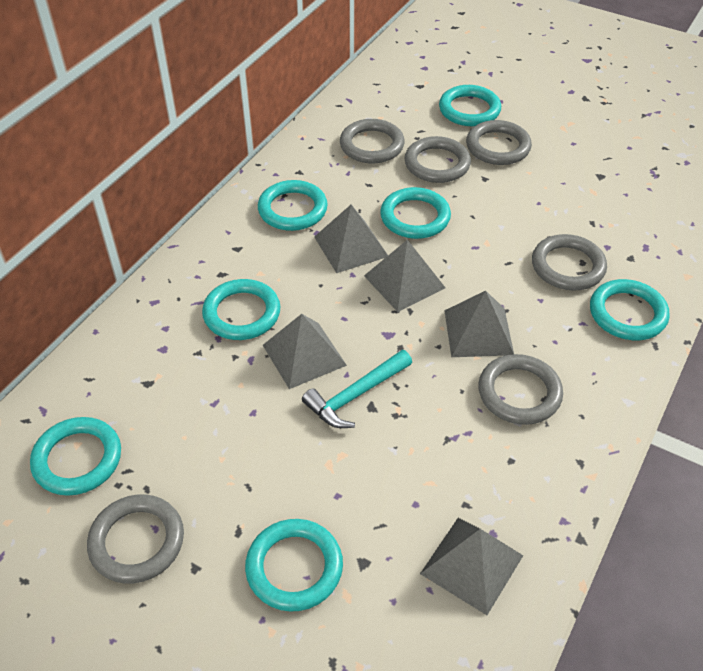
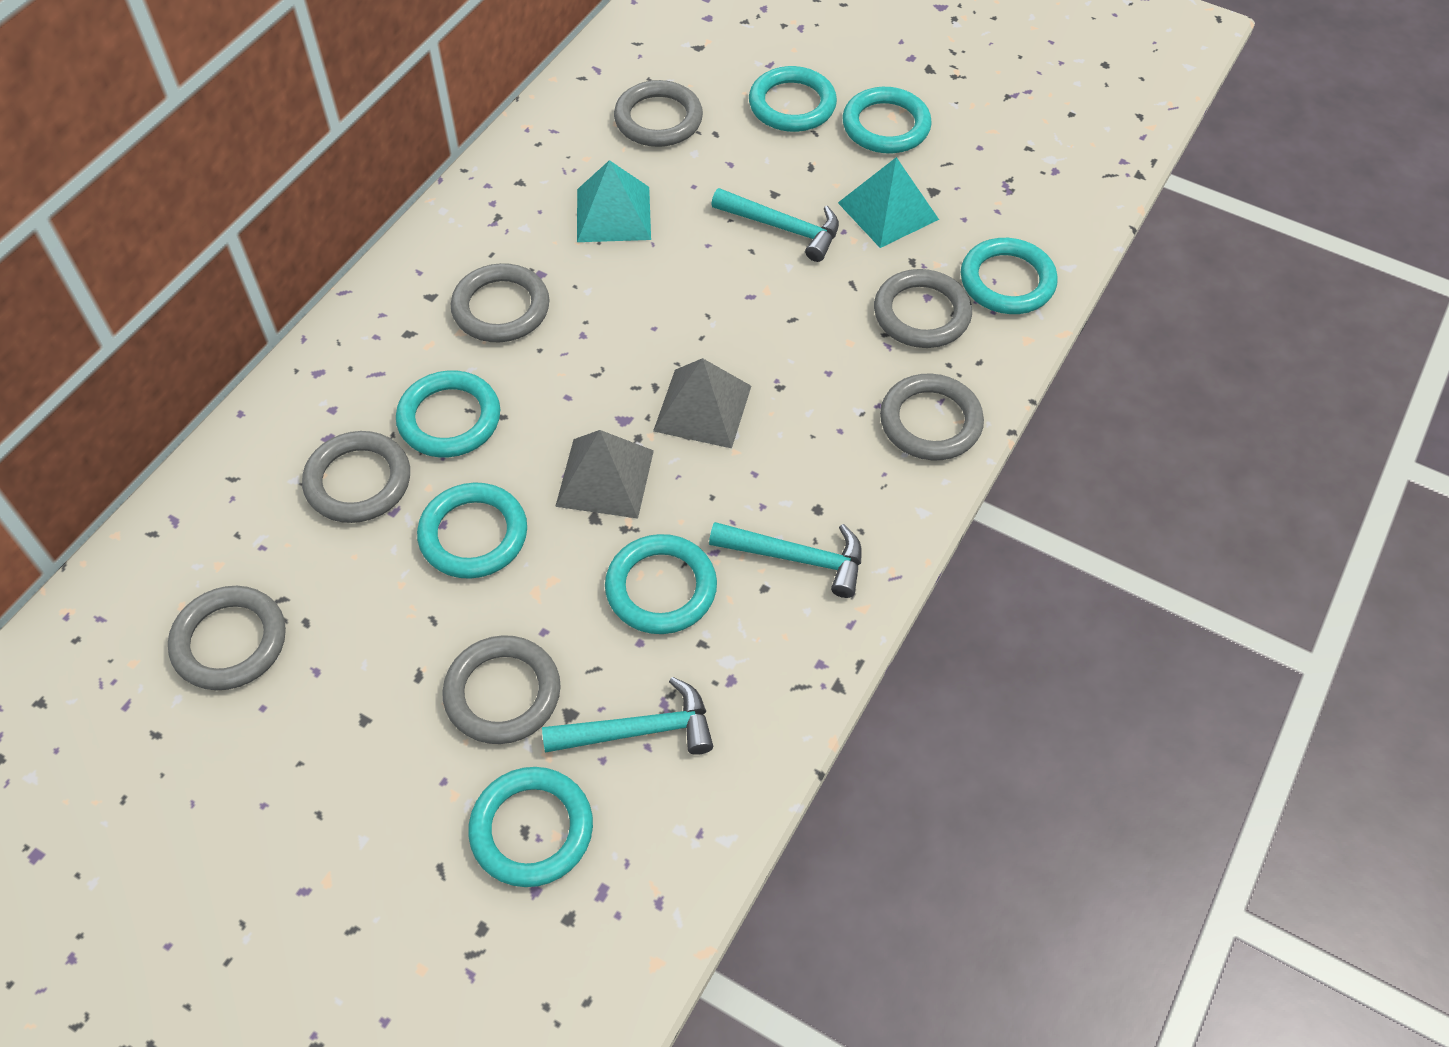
grey pyramid: [263,314,347,389] [314,205,388,273] [364,240,445,312] [420,518,523,615] [444,291,514,357] = 5 -> [555,430,654,519] [653,358,751,448] = 2
grey ring: [87,494,184,584] [340,119,404,163] [404,136,471,183] [466,120,532,165] [478,354,563,425] [532,234,607,291] = 6 -> [168,586,286,690] [302,431,410,523] [442,635,561,744] [451,263,550,342] [614,80,703,147] [874,269,972,348] [880,374,984,461] = 7
turquoise hammer: [302,350,412,428] = 1 -> [542,677,713,755] [709,522,862,598] [711,188,839,262] = 3
turquoise pyramid: none = 0 -> [577,160,651,242] [838,157,939,248] = 2

